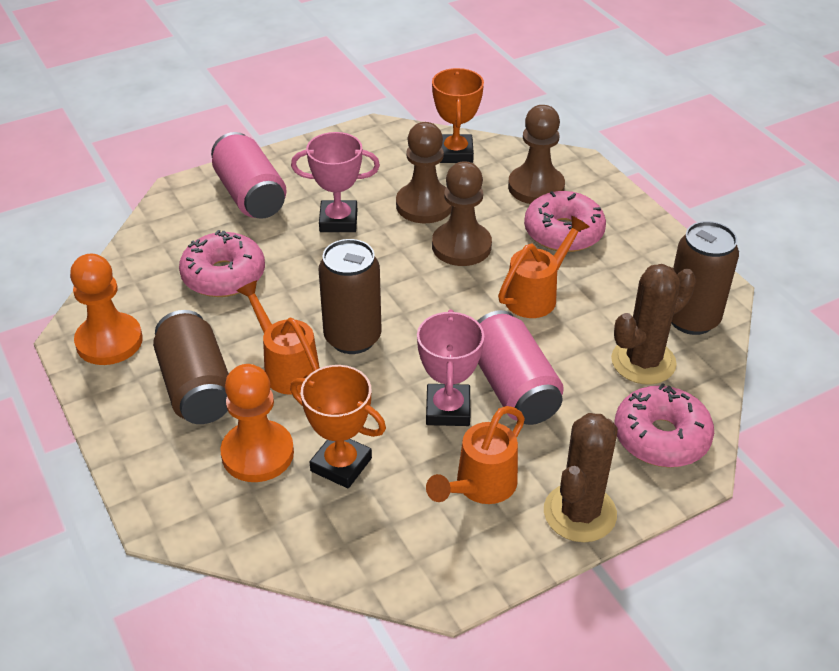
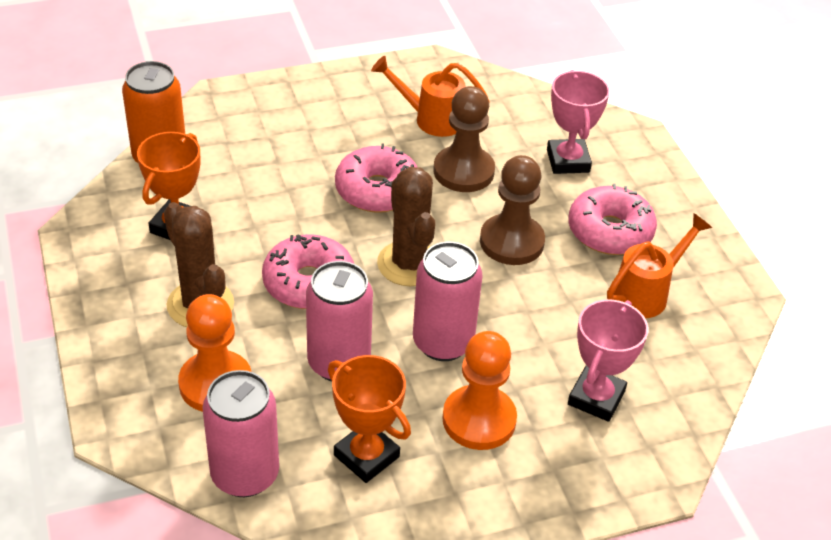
brown can: [153,310,229,424] [319,239,381,354] [672,221,739,335] = 3 -> none = 0
brown pawn: [396,122,452,223] [432,161,492,266] [508,105,565,204] = 3 -> [433,86,495,192] [480,155,545,265] = 2
orange can: none = 0 -> [122,61,185,164] = 1
orange watering can: [236,280,320,395] [426,406,525,504] [498,216,589,318] = 3 -> [371,56,490,137] [607,214,712,318] = 2
pink can: [211,132,286,219] [477,310,564,425] = 2 -> [202,370,279,497] [306,261,373,381] [413,242,482,361] = 3

